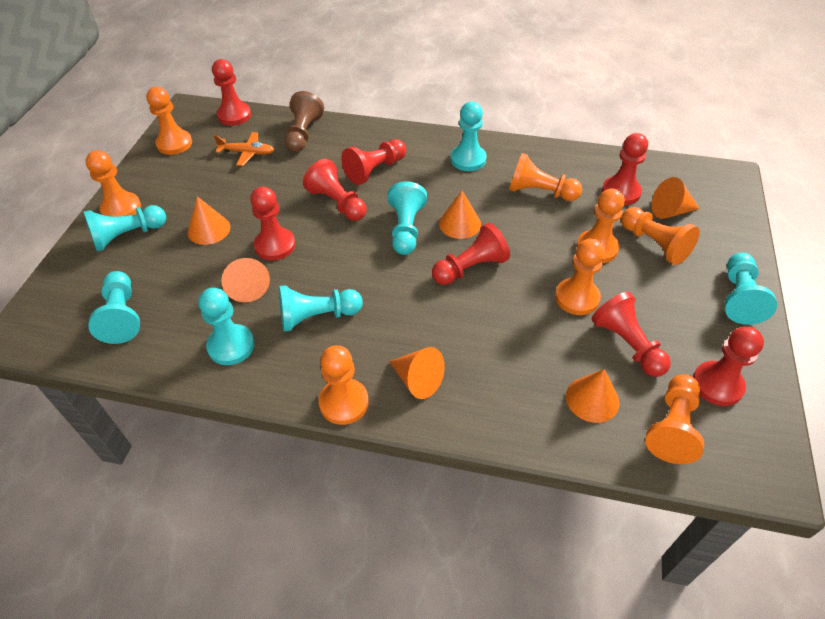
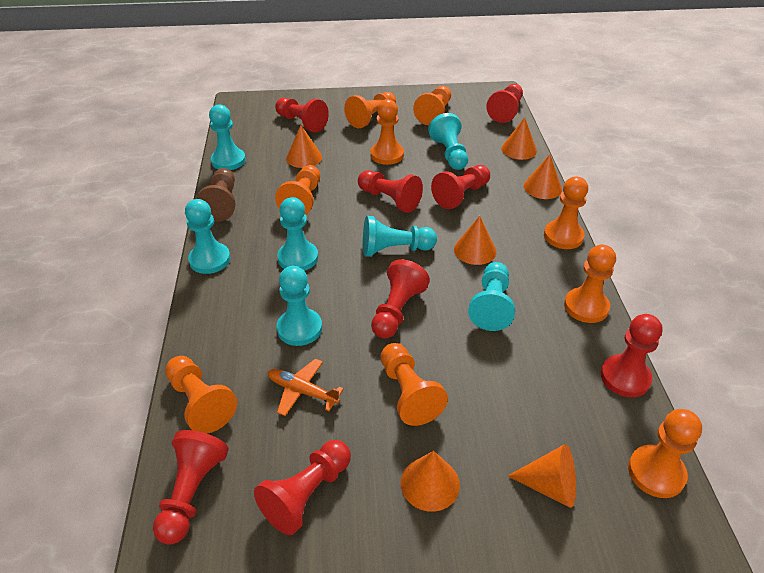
orange pawn: [85,150,141,217] [146,87,192,155] [319,345,369,425] [509,153,582,201] [555,238,605,315] [577,189,625,263] [621,207,700,265] [645,374,704,464] = 8 -> [165,356,237,434] [275,165,320,215] [344,92,396,129] [371,99,404,165] [381,343,448,426] [413,86,451,125] [544,176,588,249] [564,244,616,323] [628,409,702,498] = 9

